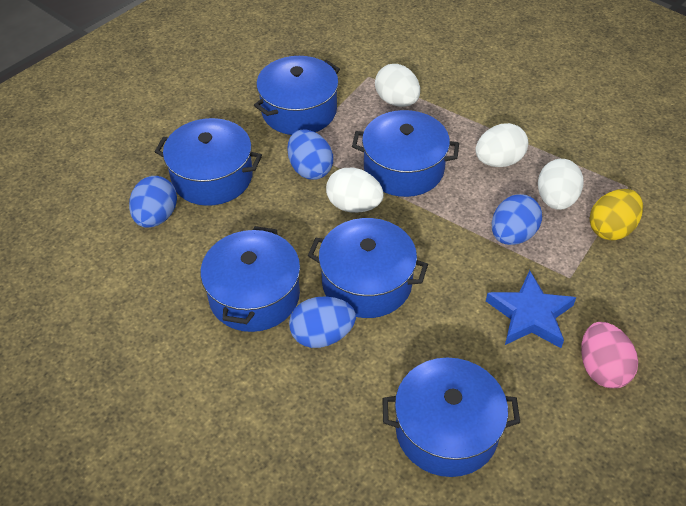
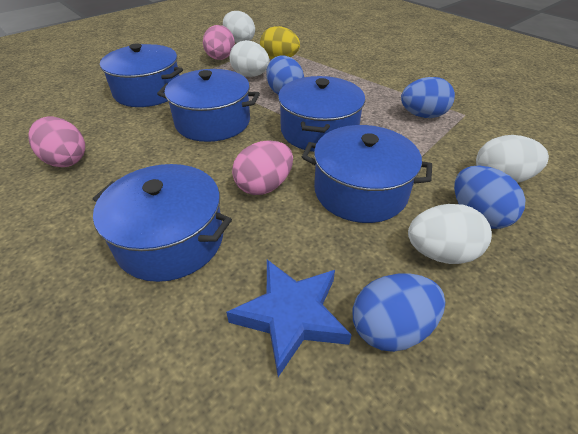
blue pot: [155,118,262,206] [201,226,300,332] [254,56,340,135] [308,218,428,318] [352,110,459,197] [382,358,520,477] = 6 -> [93,164,232,282] [100,43,183,107] [157,69,260,142] [278,76,365,152] [302,125,432,223] = 5
pink egg: [581,322,638,388] = 1 -> [28,117,85,167] [203,25,235,60] [232,140,293,195] = 3

